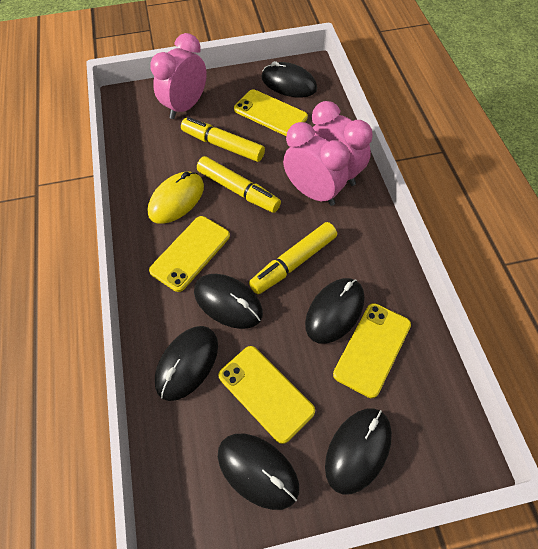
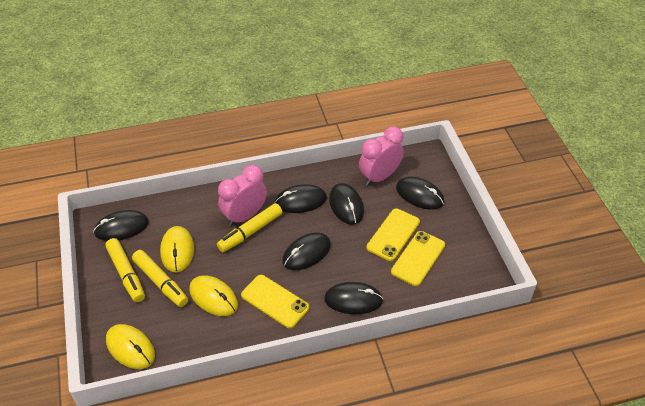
pink clock: [150,33,207,119] [283,122,350,206] [312,101,373,186] = 3 -> [218,165,267,226] [359,127,404,186] = 2
yellow mouse: [148,172,204,224] = 1 -> [106,324,155,369] [160,226,194,272] [189,275,238,316] = 3
yellow phone: [149,216,230,292] [218,346,315,444] [234,89,308,136] [333,303,411,398] = 4 -> [241,275,309,328] [366,208,420,261] [391,231,445,286] = 3

